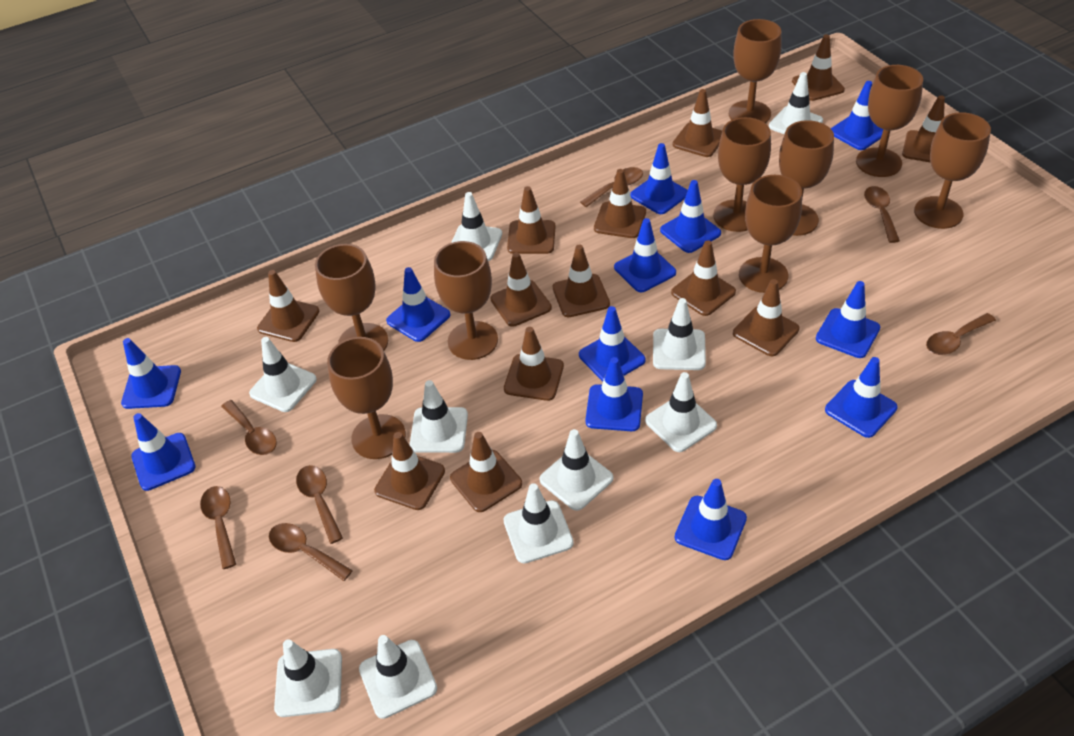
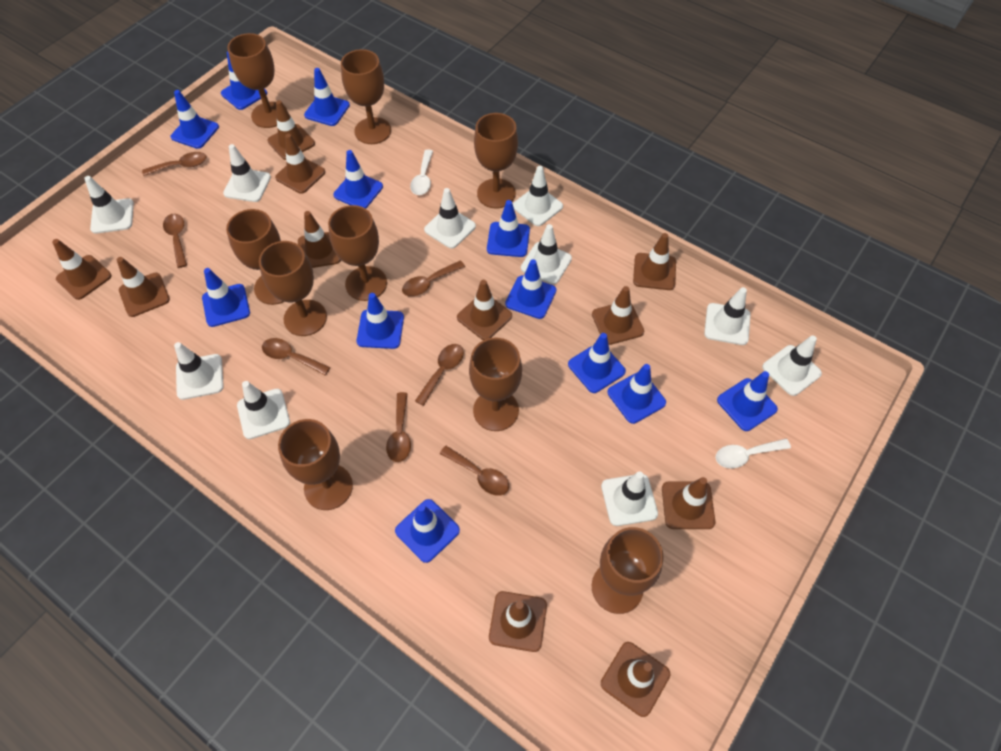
brown traffic cone: [257,270,319,342] [374,432,445,510] [450,432,522,512] [490,252,552,327] [504,327,564,401] [507,186,555,254] [553,245,610,317] [594,169,646,238] [671,240,736,316] [673,89,722,157] [733,279,799,356] [792,34,845,101] [902,95,945,163] = 13 -> [52,239,112,300] [117,257,170,317] [267,100,315,160] [275,134,325,194] [298,211,341,268] [457,280,512,340] [489,591,547,652] [592,286,644,345] [601,642,670,717] [633,233,676,290] [662,477,715,529] = 11
white spoon: none = 0 -> [410,149,433,195] [716,439,791,468] = 2

